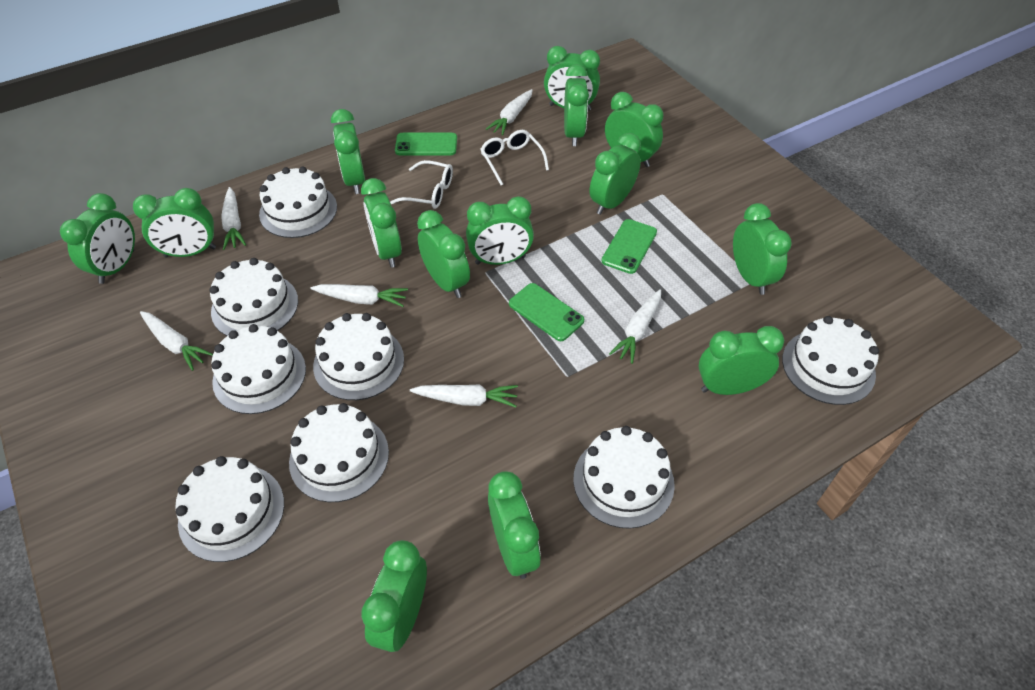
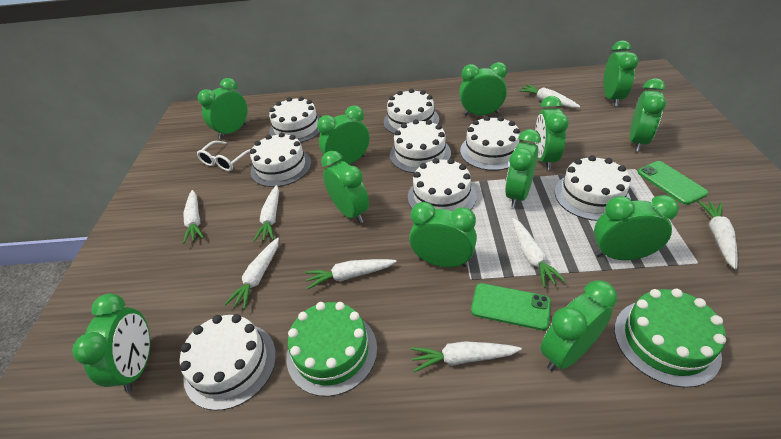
green cake: none = 0 -> [286,302,377,397] [614,289,726,388] = 2
green clock: [60,193,135,284] [133,188,216,258] [331,109,365,194] [361,178,402,268] [361,540,427,652] [417,210,470,298] [466,196,534,265] [488,471,541,579] [544,46,600,111] [564,64,589,146] [589,133,641,215] [605,92,663,167] [698,326,784,395] [733,203,792,295] = 14 -> [72,294,150,392] [198,78,247,139] [317,105,370,165] [321,151,369,223] [409,202,477,267] [459,62,507,116] [505,129,541,208] [535,96,569,170] [540,281,617,371] [594,195,679,260] [603,41,639,107] [630,78,666,152] = 12
green phone: [395,133,457,155] [509,283,584,341] [602,219,657,274] = 3 -> [471,283,551,330] [638,161,708,205] = 2
white carrot: [140,311,213,371] [221,187,246,250] [310,284,408,307] [410,384,518,408] [486,89,533,135] [609,289,661,364] = 6 -> [183,190,204,244] [225,238,279,309] [254,185,279,242] [305,259,397,289] [410,341,522,372] [512,218,566,288] [519,84,580,108] [698,200,738,270] = 8
white glasses: [390,160,453,209] [480,130,549,185] = 2 -> [197,141,251,171] = 1

